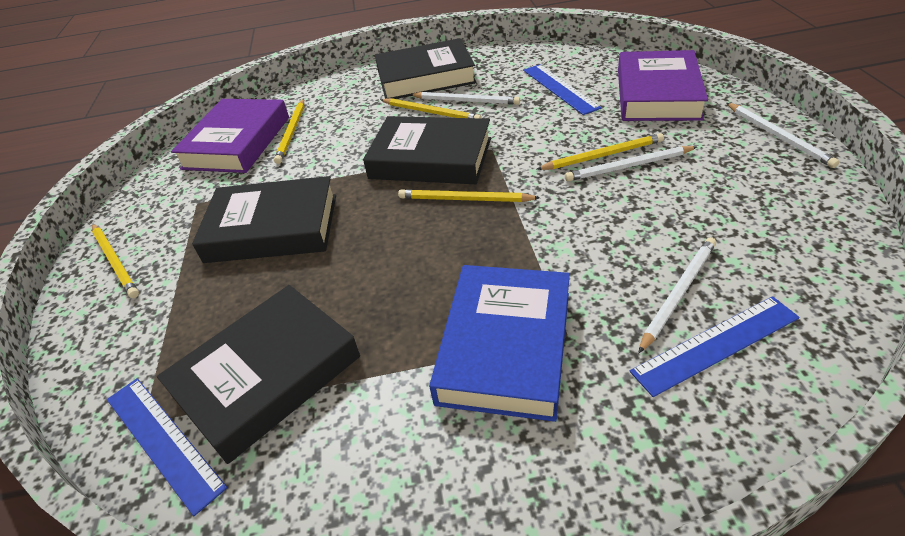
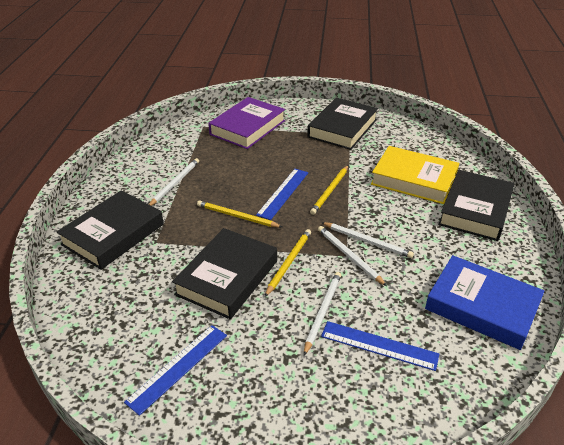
purple book: [171,99,289,173] [618,50,708,121] = 2 -> [208,97,285,149] = 1
yellow book: none = 0 -> [371,146,459,204] = 1
yellow pencil: [92,224,139,298] [274,99,304,164] [380,98,482,119] [398,189,540,202] [536,133,664,170] = 5 -> [197,200,282,228] [265,229,311,297] [310,166,348,215] = 3

